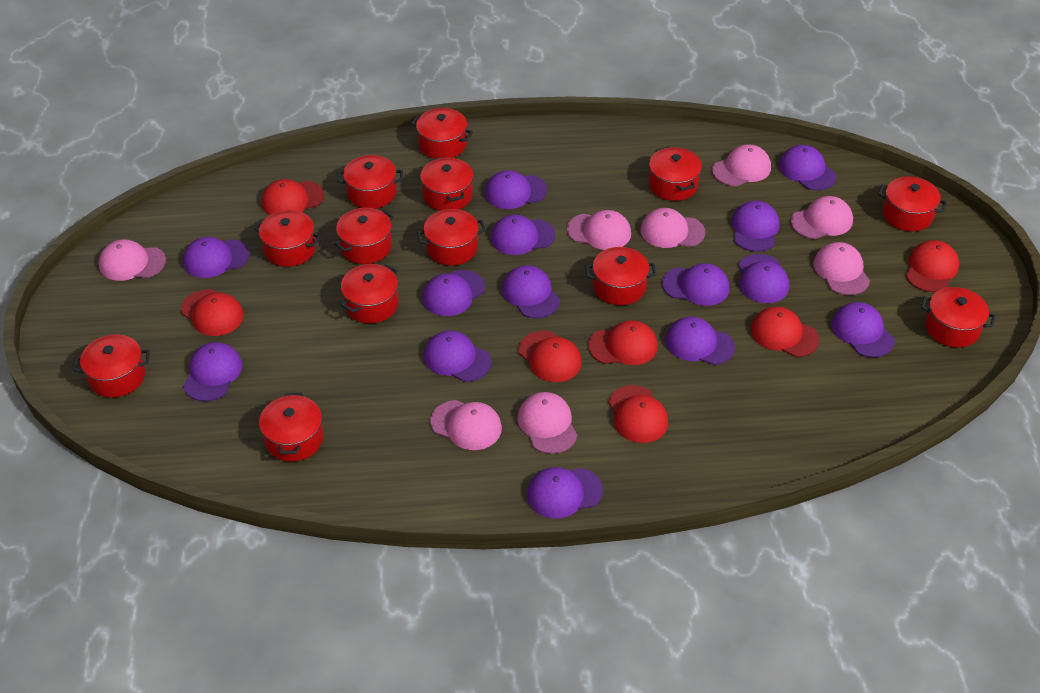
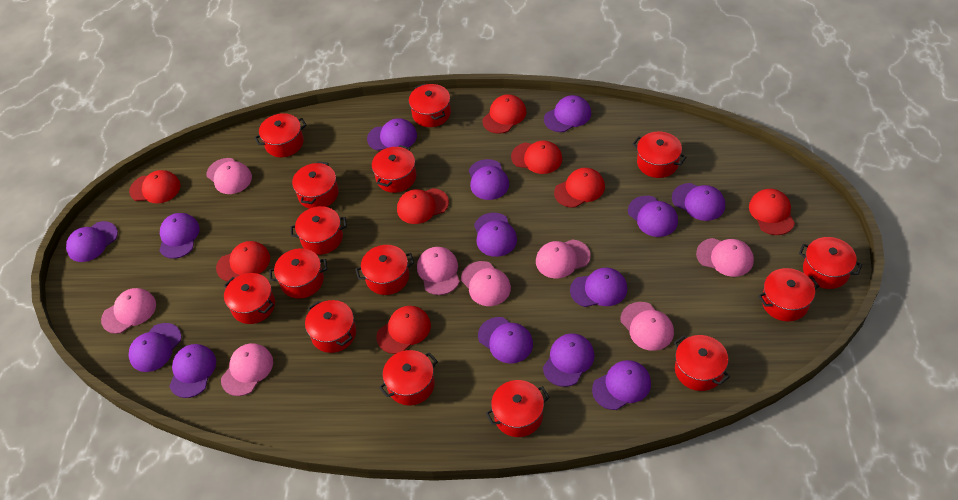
red cap: [181,289,244,336] [262,179,324,215] [519,331,582,382] [588,320,658,365] [608,385,668,443] [751,306,819,357] [905,240,959,292] = 7 -> [129,170,181,203] [216,241,270,281] [376,306,431,354] [397,188,449,224] [482,94,526,134] [511,141,562,174] [554,168,605,208] [749,189,795,235] = 8
red pot: [73,334,150,398] [254,210,321,267] [259,393,324,462] [334,208,394,264] [337,155,403,209] [341,264,398,323] [411,108,473,159] [417,209,486,265] [420,157,474,211] [585,247,656,305] [649,146,702,201] [878,176,947,231] [921,287,996,348] = 13 -> [224,273,275,324] [254,113,307,157] [269,248,327,299] [290,206,347,255] [292,161,339,209] [305,300,356,353] [355,245,414,295] [372,145,416,193] [379,350,438,405] [409,84,451,127] [486,380,550,437] [632,132,686,178] [674,335,730,391] [758,268,819,322] [799,237,862,289] = 15

